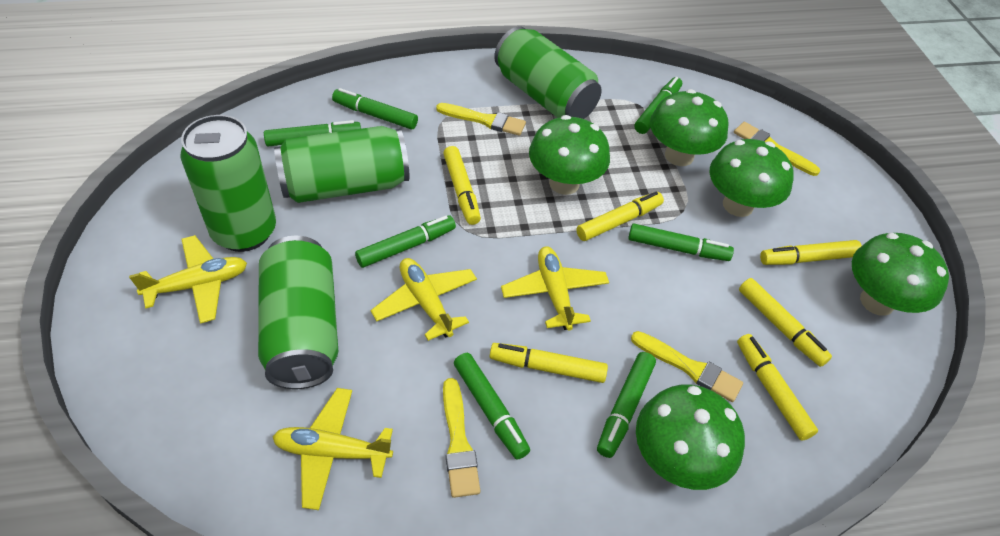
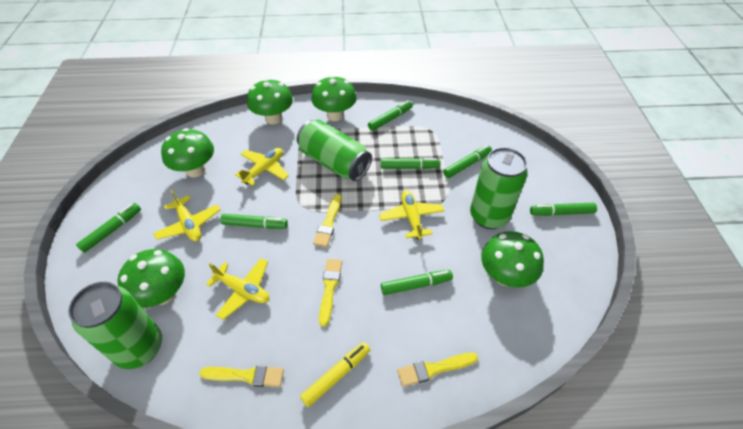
green can: [181,115,276,252] [258,235,338,389] [274,126,409,203] [494,26,602,119] = 4 -> [68,282,162,369] [297,120,372,181] [470,147,528,229] = 3
yellow marker: [443,146,481,225] [490,343,608,383] [576,192,664,241] [737,334,818,441] [739,278,832,367] [760,240,862,265] = 6 -> [300,342,370,407] = 1

